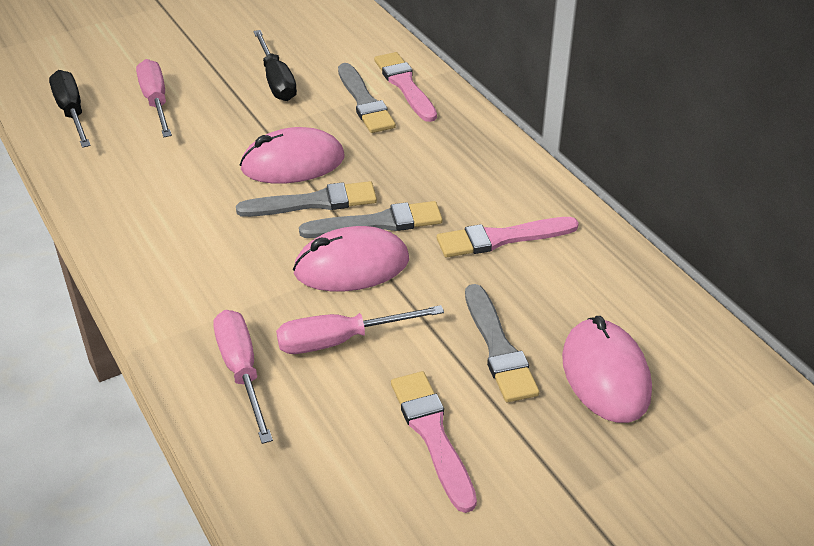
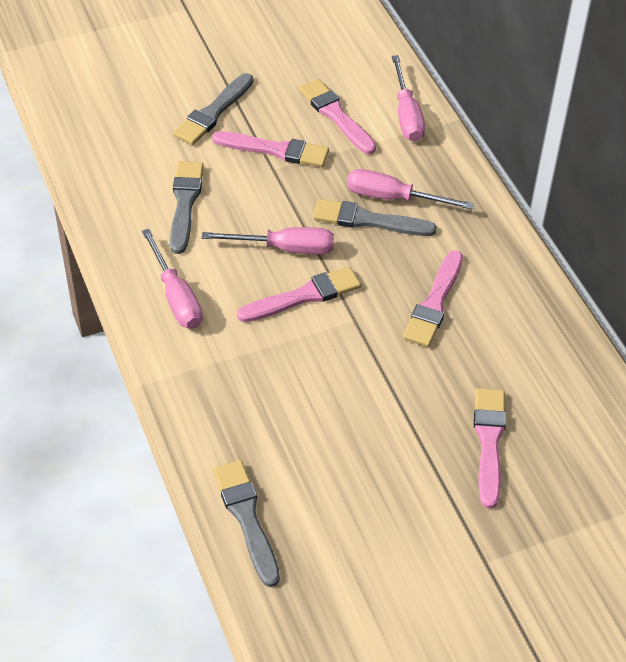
black screwdriver: [49,70,91,148] [253,30,297,101] = 2 -> none = 0
pink brush: [374,52,437,122] [391,371,477,513] [437,217,579,257] = 3 -> [212,131,329,167] [237,267,361,322] [299,79,376,154] [403,250,463,347] [474,388,506,508] = 5
pink mouse: [240,127,345,184] [293,226,409,291] [562,316,652,423] = 3 -> none = 0
pink screwdriver: [136,59,172,137] [213,310,273,444] [276,305,444,354] = 3 -> [142,229,203,329] [202,227,334,255] [347,169,474,209] [392,55,425,142] = 4

